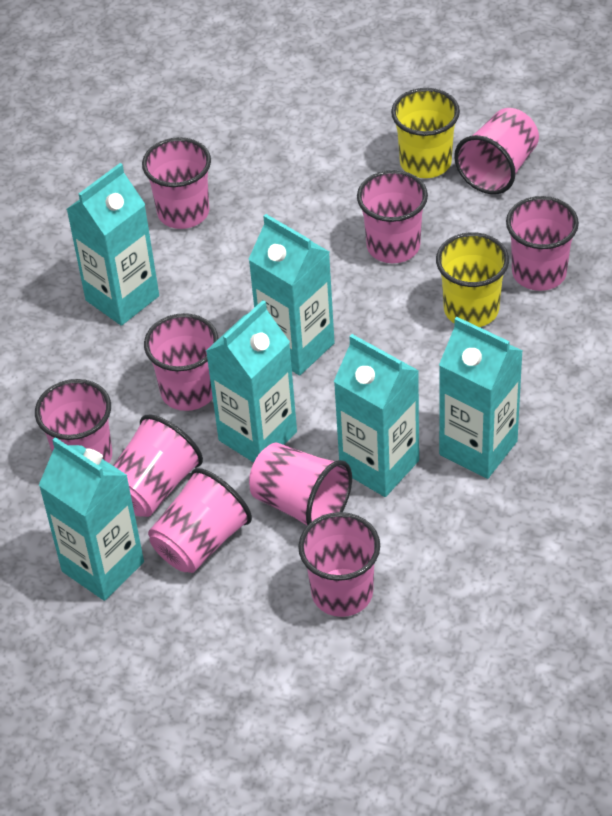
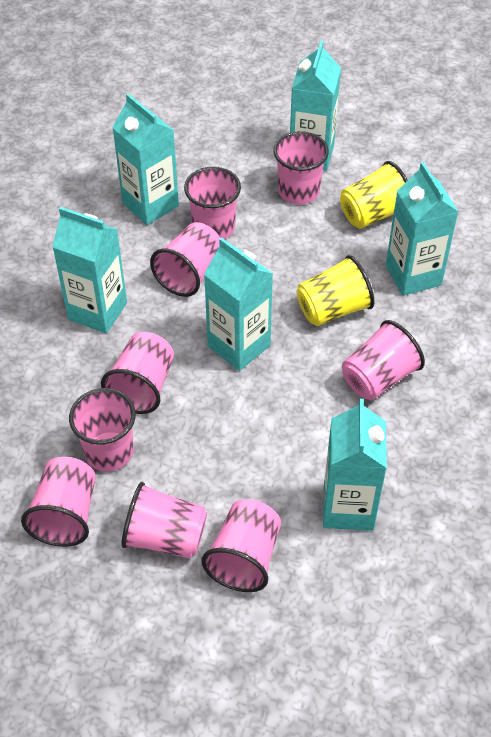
pink cup: [35,379,112,463] [113,415,203,517] [142,137,211,229] [144,313,219,411] [148,468,252,573] [249,443,352,526] [298,512,380,617] [357,170,428,263] [454,108,539,195] [506,196,579,291] = 10 -> [21,457,96,547] [69,388,136,472] [101,332,174,414] [121,482,207,559] [150,222,220,297] [184,167,241,239] [202,499,281,592] [273,131,329,205] [342,320,425,400] = 9

